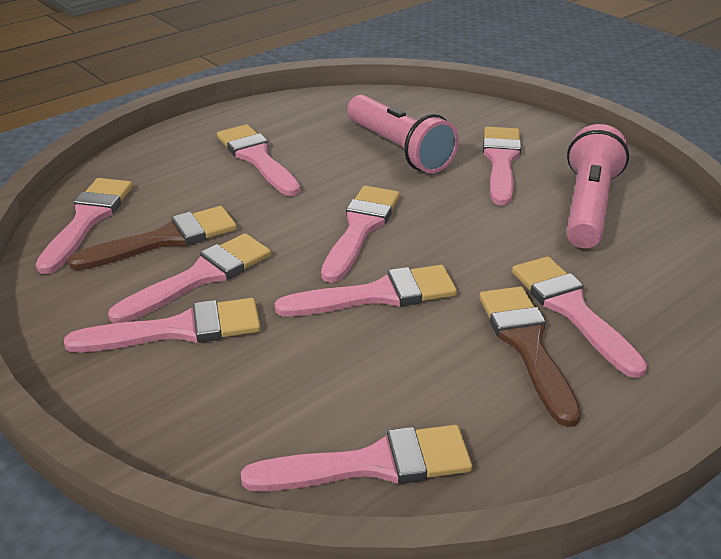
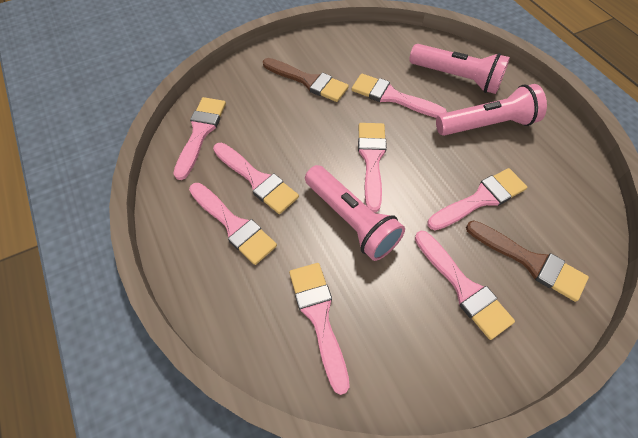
pink brush: [36,178,133,274] [64,298,261,352] [108,233,271,324] [217,124,300,196] [241,425,472,492] [275,265,457,317] [321,186,400,283] [483,127,521,205] [512,256,647,378] = 9 -> [174,97,226,180] [189,183,277,265] [213,142,299,214] [289,263,350,395] [351,74,447,118] [358,123,387,212] [415,231,515,340] [427,168,527,230] = 8
pink flashlight: [347,95,459,173] [567,124,629,249] = 2 -> [305,165,405,261] [409,44,510,94] [436,84,547,136] = 3

